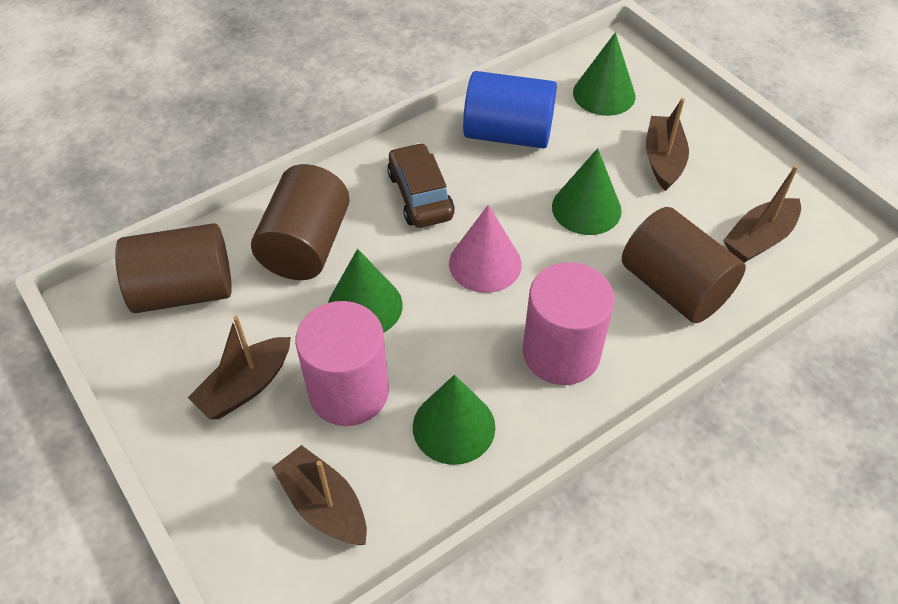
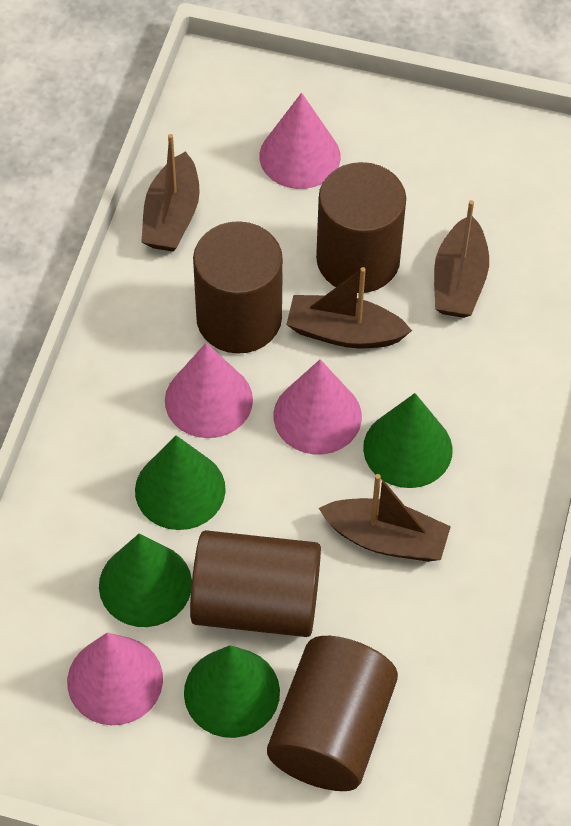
blue cylinder: [463,71,557,149] = 1 -> none = 0
brown car: [387,143,455,228] = 1 -> none = 0
brown cylinder: [115,223,232,313] [251,164,350,280] [622,207,746,323] = 3 -> [190,530,321,637] [193,221,283,354] [267,636,398,791] [316,162,406,293] = 4
pink cone: [449,205,522,293] = 1 -> [67,633,163,725] [165,343,253,438] [259,93,341,189] [274,359,362,454] = 4
pink cylinder: [295,301,389,426] [523,262,615,385] = 2 -> none = 0

